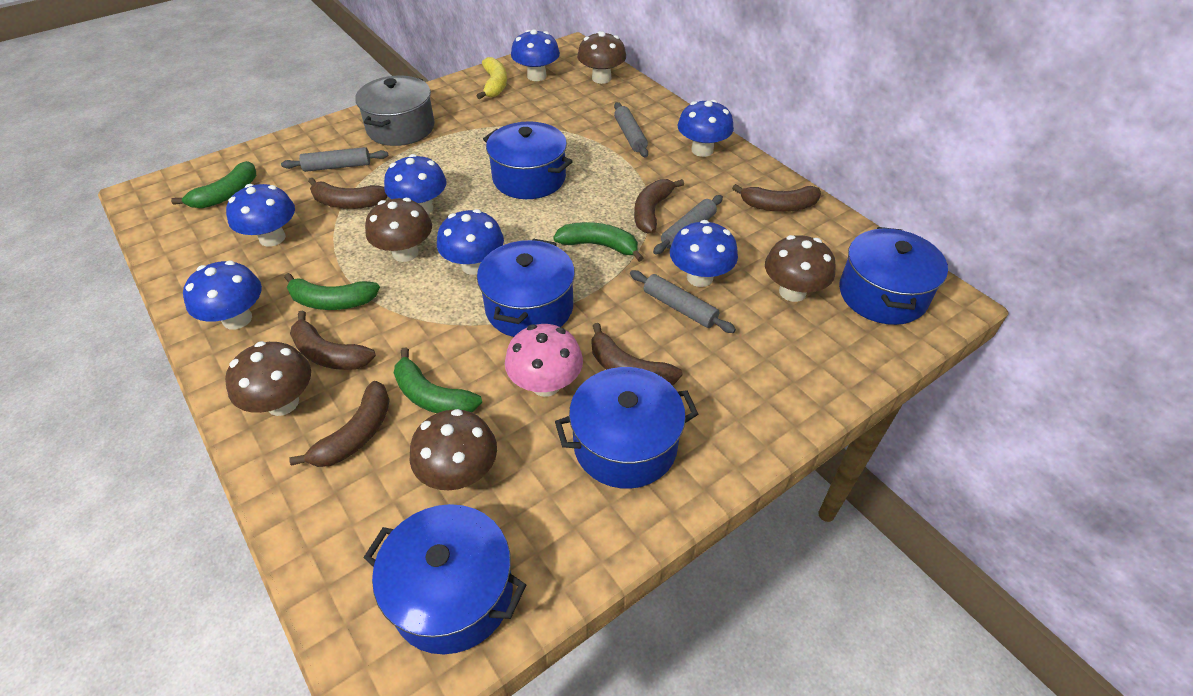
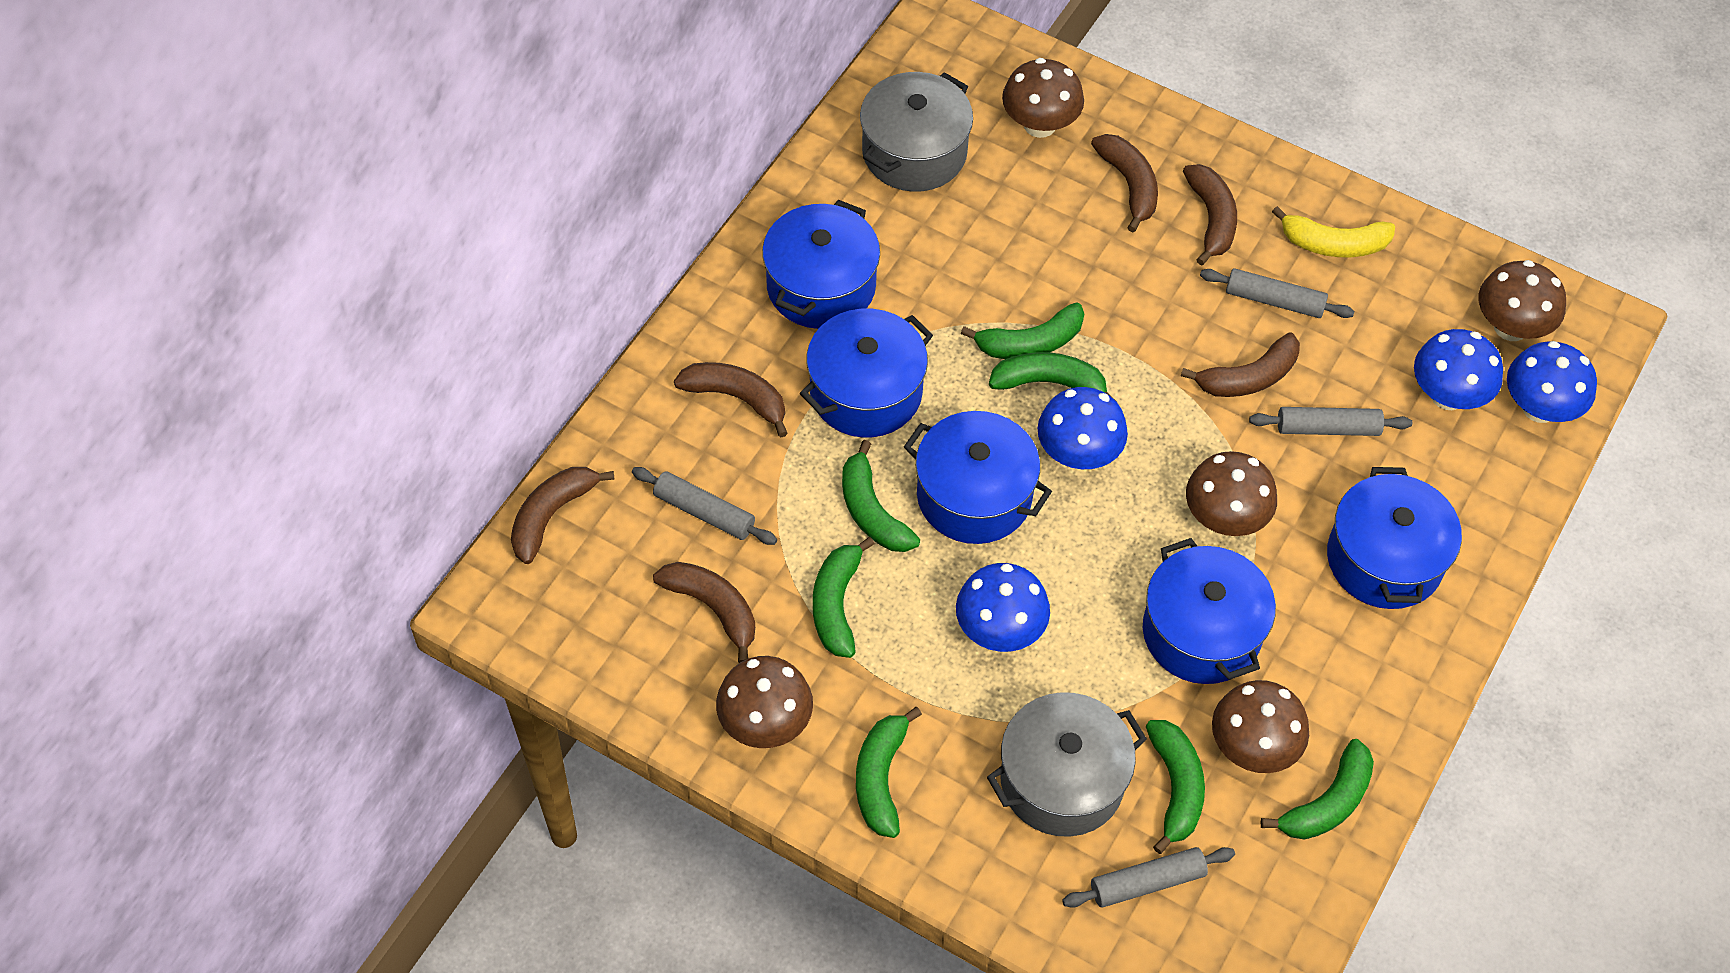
blue mushroom: [183,261,262,330] [226,184,295,247] [384,154,447,214] [437,209,504,275] [511,29,560,81] [670,220,738,287] [678,100,734,157] = 7 -> [956,563,1050,652] [1038,387,1128,469] [1414,329,1503,410] [1507,341,1597,423] = 4
green banana: [171,161,256,208] [284,273,380,310] [394,347,482,413] [553,222,644,262] = 4 -> [813,537,875,658] [842,440,920,552] [856,707,922,838] [961,302,1084,359] [989,352,1117,402] [1146,720,1205,854] [1261,739,1374,840] = 7
grey pot: [355,76,435,146] = 1 -> [860,72,973,192] [987,692,1147,837] = 2
pink mushroom: [505,324,583,397] = 1 -> none = 0

